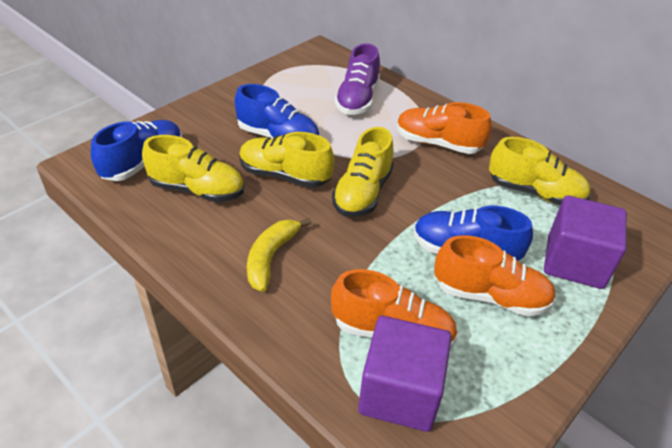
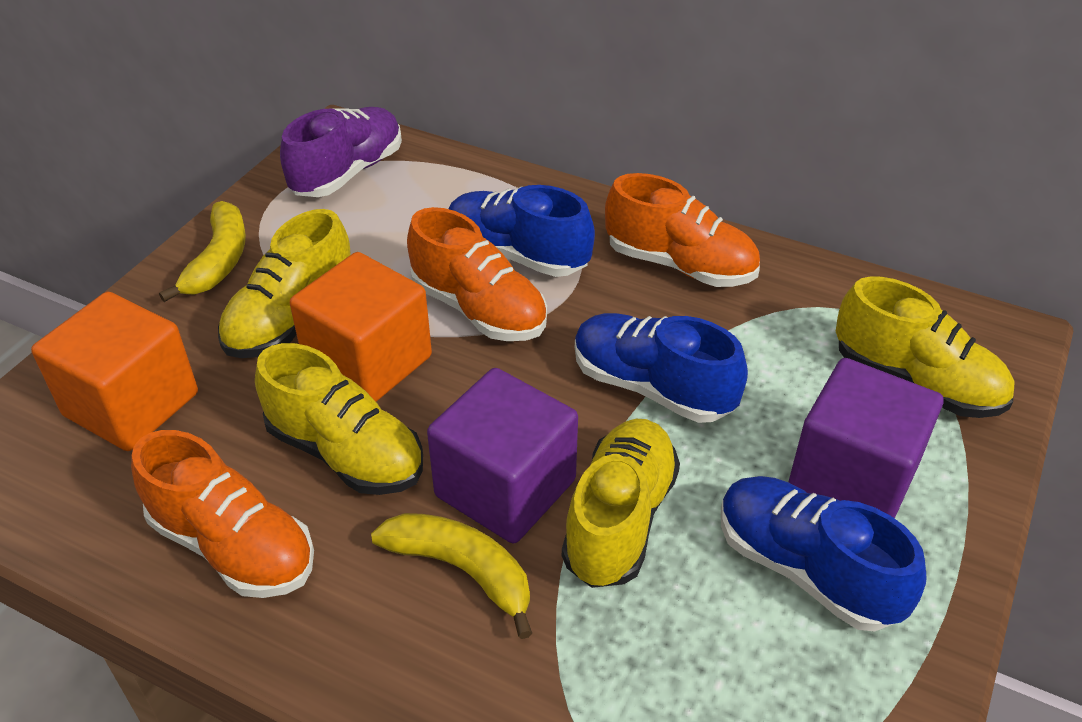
orange cube: none = 0 -> [31,292,198,451] [290,252,432,402] = 2
yellow banana: [247,218,311,292] = 1 -> [159,201,246,302] [371,513,532,639] = 2

